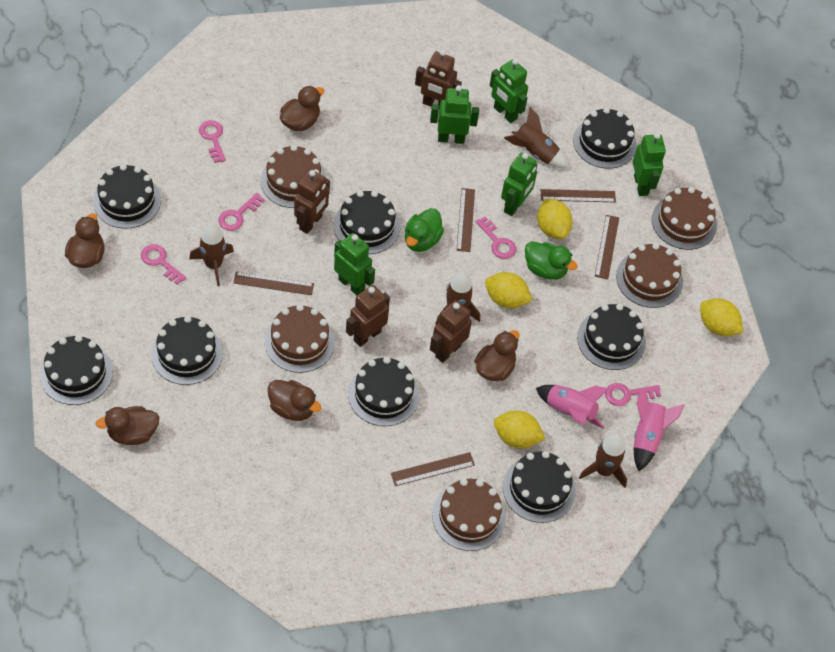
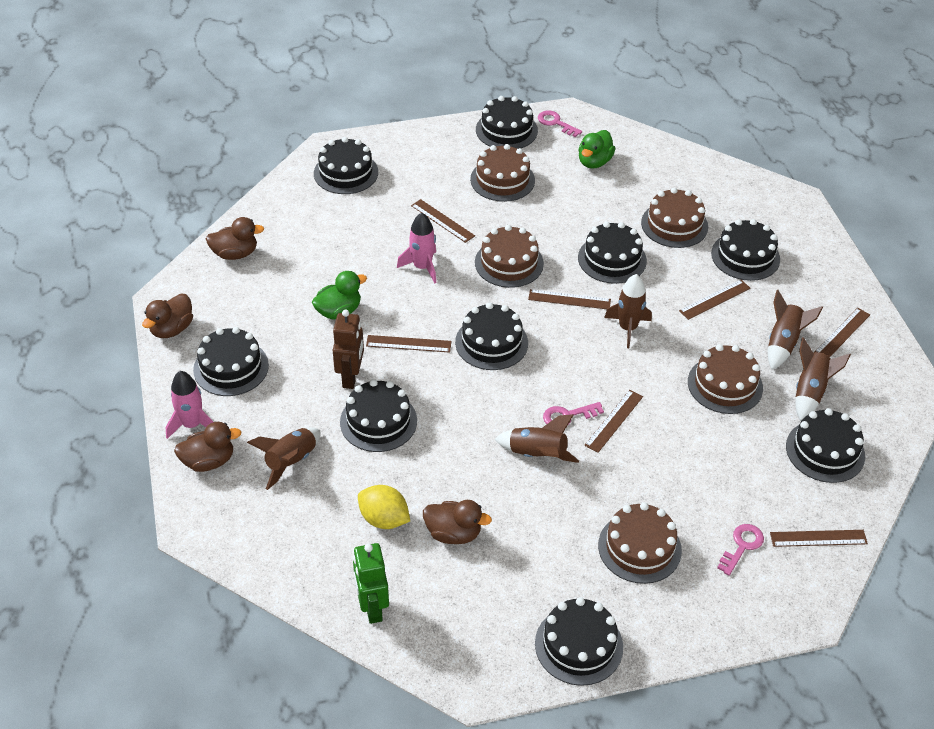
black cake: [40,335,113,405] [93,164,161,229] [151,316,223,385] [334,191,400,254] [348,357,419,426] [503,451,576,523] [573,107,637,169] [577,304,646,370] = 8 -> [193,327,269,396] [314,137,378,194] [340,379,417,452] [455,302,528,370] [476,96,538,149] [535,597,623,686] [578,222,647,284] [711,219,780,281] [786,408,865,483] = 9
brown duck: [65,213,105,268] [96,406,159,445] [268,380,322,421] [280,86,324,131] [474,330,520,381] = 5 -> [142,294,193,338] [174,422,241,472] [206,217,264,260] [423,500,492,544] = 4
brown robot: [294,169,330,234] [346,285,390,347] [415,50,462,108] [430,300,472,363] = 4 -> [333,310,364,389] = 1
brown rocket: [189,223,234,286] [435,272,480,325] [504,107,568,168] [579,434,627,488] = 4 -> [247,427,320,490] [495,414,579,463] [604,274,652,348] [768,290,823,370] [795,337,851,421] = 5
brown ruler: [233,271,314,295] [391,452,475,486] [457,188,475,252] [540,189,616,202] [595,215,619,279] = 5 -> [366,335,451,353] [411,199,475,243] [528,289,611,309] [584,390,643,453] [679,280,750,320] [770,530,868,547] [814,308,870,357] = 7
green robot: [334,233,375,295] [430,85,479,144] [490,59,528,123] [501,153,537,216] [633,133,666,196] = 5 -> [353,543,389,624] = 1
pink key: [141,244,186,285] [199,120,226,163] [218,193,264,231] [476,217,516,259] [605,383,661,406] = 5 -> [538,111,582,137] [543,402,604,426] [717,524,764,576] = 3
yellow lemon: [485,272,533,308] [494,410,545,448] [537,199,573,239] [700,298,743,336] = 4 -> [358,485,410,529] = 1

